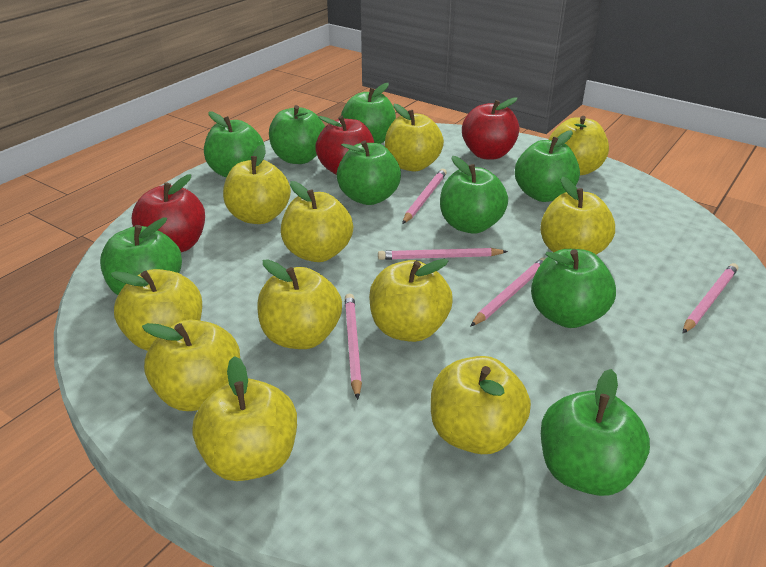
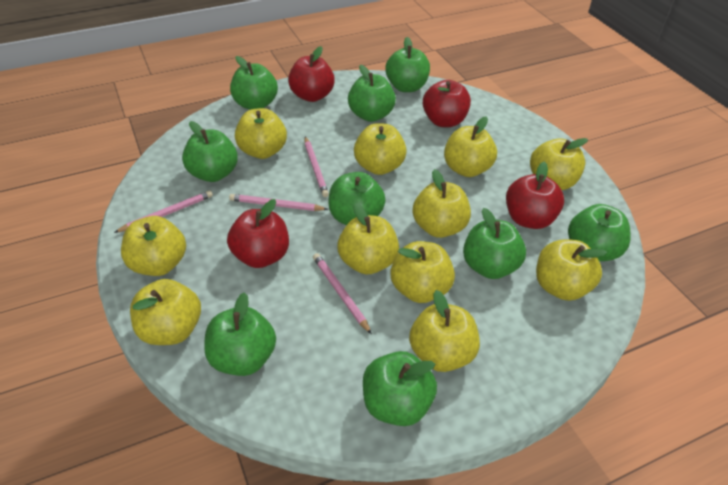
pink pencil: [345,294,362,400] [378,248,508,260] [402,169,447,224] [470,257,546,327] [683,263,738,333] = 5 -> [114,190,213,233] [229,194,328,211] [305,137,329,197] [313,253,372,334] = 4
red apple: [132,174,205,252] [315,116,374,175] [462,98,520,160] = 3 -> [227,199,289,268] [288,46,335,102] [423,80,471,127] [506,162,564,229] = 4

